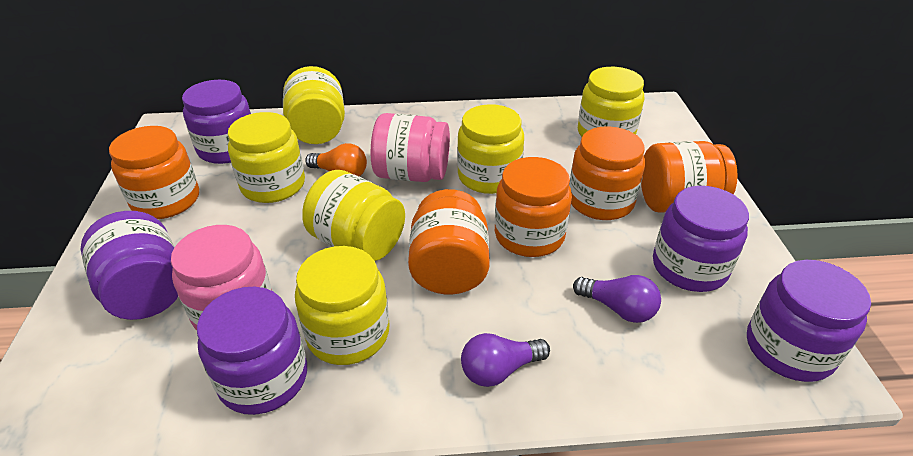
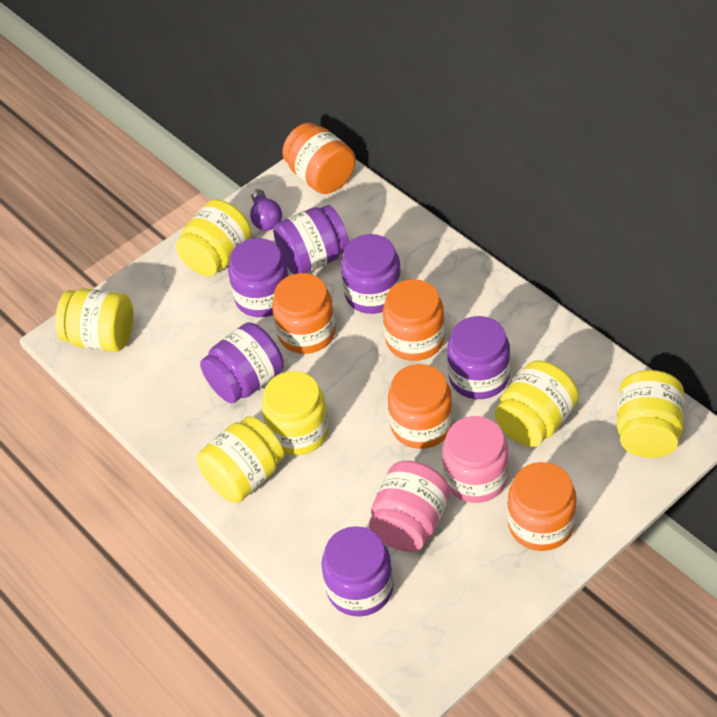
orange light bulb: [305,143,367,177] = 1 -> none = 0
purple jar: [80,211,178,320] [182,80,251,164] [197,287,307,415] [653,186,749,292] [747,260,871,382] = 5 -> [200,322,284,403] [228,238,289,317] [273,205,349,274] [321,526,393,616] [341,234,402,314] [447,316,510,399] = 6
purple light bulb: [461,333,550,387] [573,275,661,323] = 2 -> [250,189,282,231] = 1

